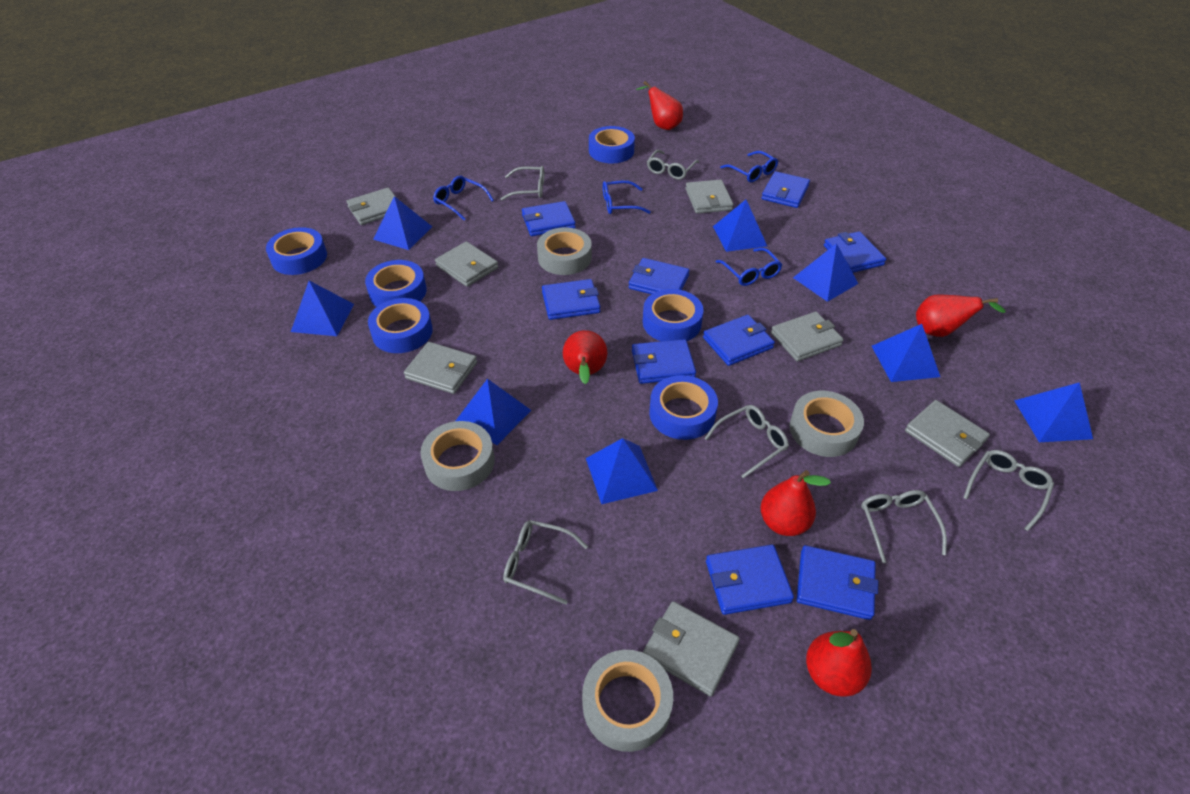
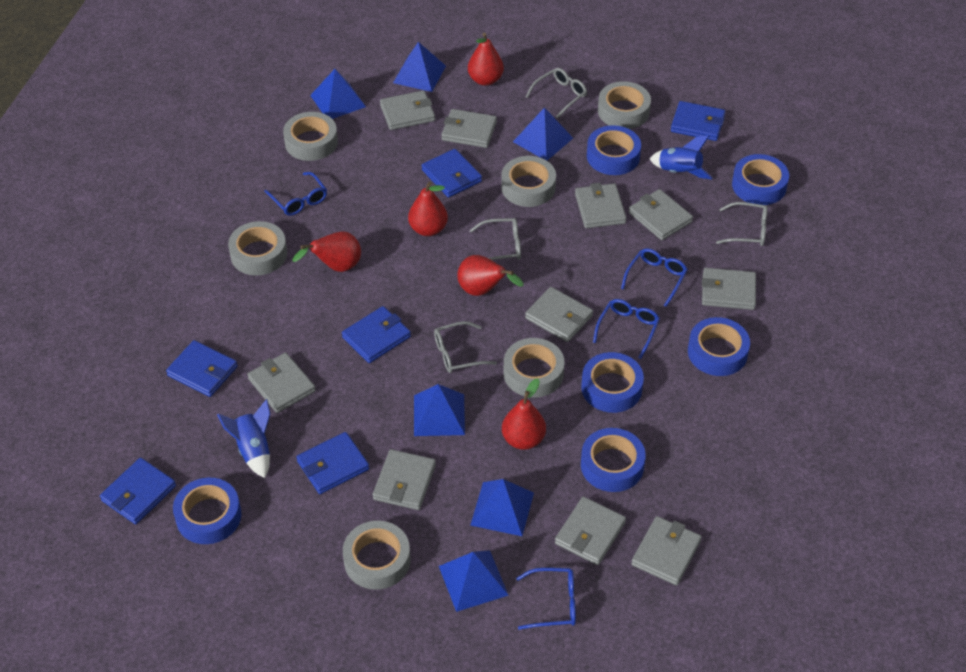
blue pyramid: [291,281,354,336] [373,196,432,250] [456,379,531,445] [586,438,658,504] [713,200,767,252] [793,243,858,302] [872,324,940,382] [1014,382,1093,442] = 8 -> [310,69,366,119] [393,42,446,92] [414,384,465,436] [439,550,509,612] [470,479,534,536] [513,107,573,161] = 6
blue rocket: none = 0 -> [217,399,270,478] [650,135,712,179] = 2
blue wallet: [522,201,576,236] [542,279,600,320] [629,258,690,294] [632,339,696,384] [703,315,775,366] [706,545,794,615] [761,171,810,208] [797,545,878,620] [824,231,886,273] = 9 -> [100,458,176,524] [166,340,238,397] [296,432,369,494] [342,306,411,363] [422,149,482,198] [671,101,725,141] = 6
grey glasses: [501,166,544,200] [503,520,588,605] [647,150,699,180] [704,405,789,478] [861,490,947,563] [963,450,1054,531] = 6 -> [434,321,497,373] [470,218,521,260] [526,68,587,119] [716,202,768,246] = 4
grey tape: [421,421,495,491] [537,227,592,275] [582,650,673,752] [790,391,864,457] = 4 -> [228,221,287,276] [283,112,338,161] [343,521,410,590] [501,156,556,207] [504,338,565,397] [598,81,651,129] = 6
grey wallet: [347,188,397,225] [404,342,477,394] [435,241,498,287] [643,601,740,697] [685,180,733,214] [771,312,844,361] [905,400,990,467] = 7 -> [247,353,316,413] [373,449,436,510] [380,90,435,130] [441,109,497,148] [525,287,593,342] [555,497,626,565] [575,183,627,228] [629,189,693,240] [631,516,702,586] [702,268,756,310] = 10

